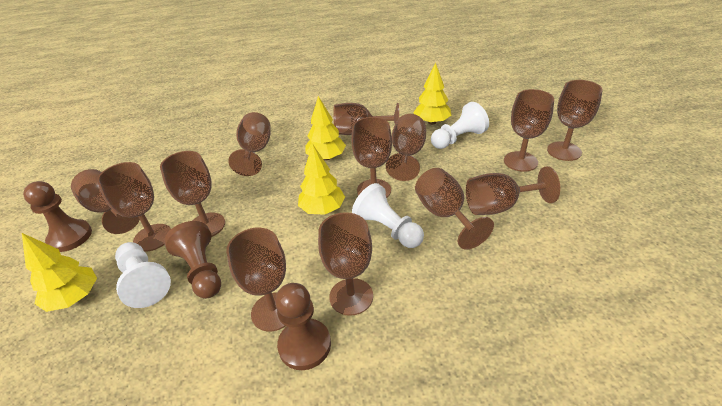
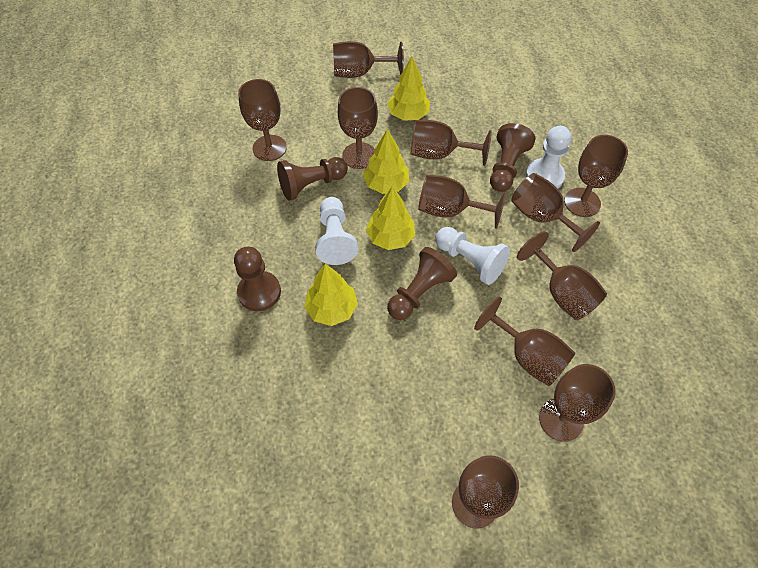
brown goblet: [71,169,140,234] [97,162,171,251] [160,151,225,237] [226,228,286,331] [228,112,271,176] [318,212,373,316] [334,103,399,135] [351,117,392,198] [386,114,426,181] [415,168,494,249] [466,166,560,215] [504,89,554,172] [547,80,603,161] = 13 -> [238,79,287,161] [333,41,404,78] [338,87,378,169] [411,120,492,166] [418,175,506,229] [452,455,519,529] [474,297,576,386] [511,173,600,252] [517,231,607,320] [539,364,616,442] [564,135,628,217] = 11
brown pawn: [23,181,92,252] [164,221,221,299] [275,283,331,370] = 3 -> [234,247,281,311] [277,157,348,201] [387,247,457,320] [490,123,535,192] = 4

